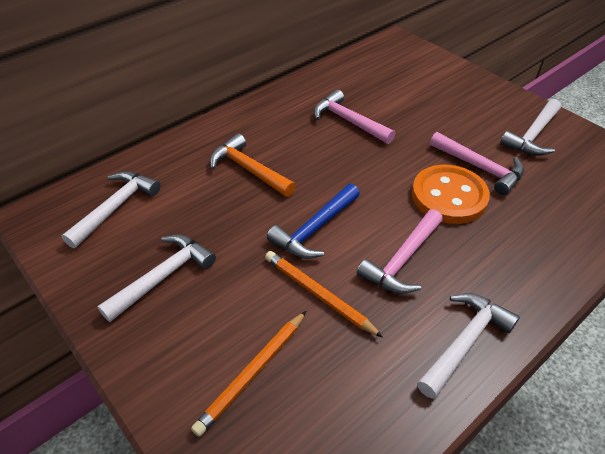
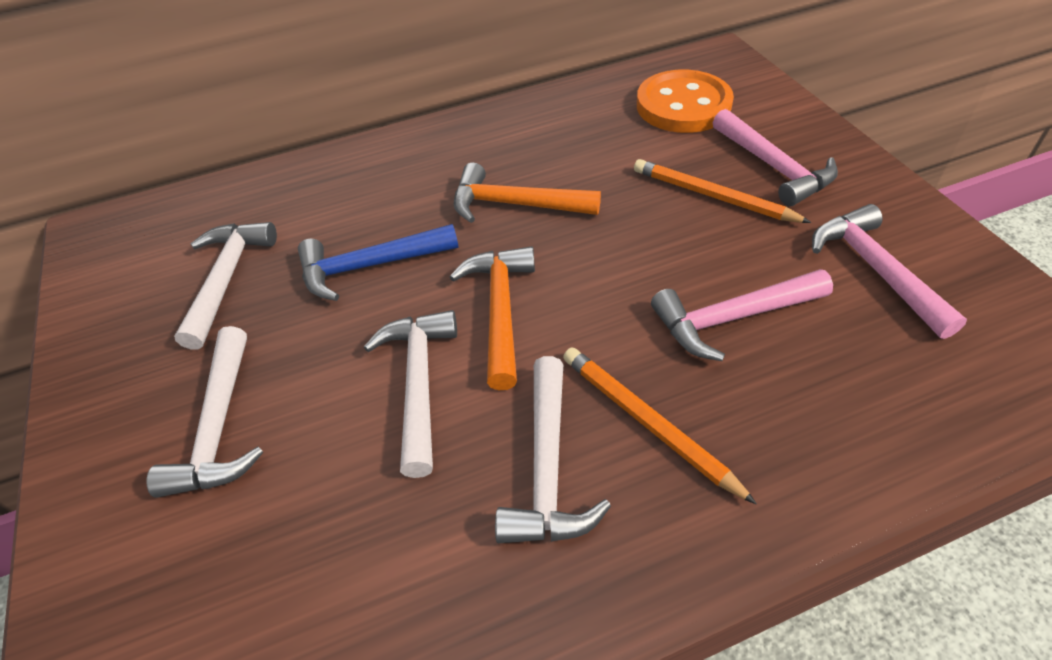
orange hammer: [210,133,296,197] = 1 -> [450,246,535,390] [454,163,601,223] = 2

